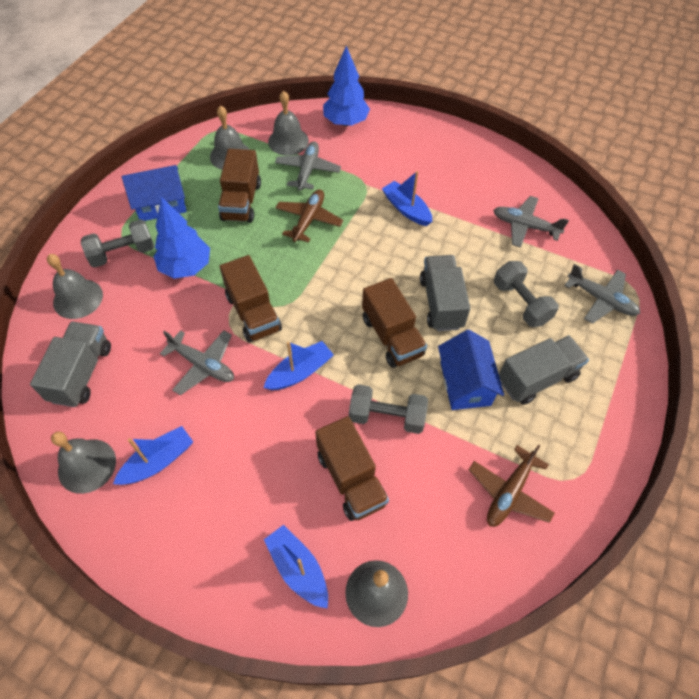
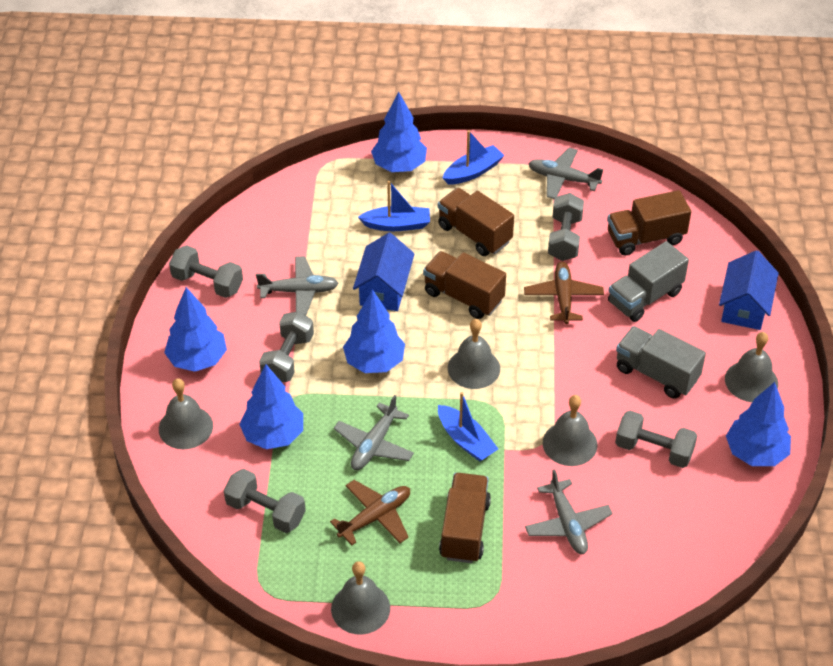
blue boat: [113,426,193,485] [264,341,334,390] [264,525,328,609] [382,171,432,226] = 4 -> [358,181,430,231] [438,392,498,462] [443,130,505,185] = 3
blue tree: [153,197,210,279] [323,46,370,126] = 2 -> [164,287,227,372] [239,364,303,449] [343,289,405,373] [371,92,427,172] [726,382,791,466] = 5
grey dumbbell: [81,219,154,268] [349,384,428,434] [494,261,559,327] = 3 -> [169,245,243,298] [224,469,306,533] [259,311,314,382] [548,193,584,261] [615,411,697,468] = 5
grey truck: [30,322,111,407] [420,255,470,331] [499,335,589,405] = 3 -> [608,241,689,322] [616,326,706,399] = 2

